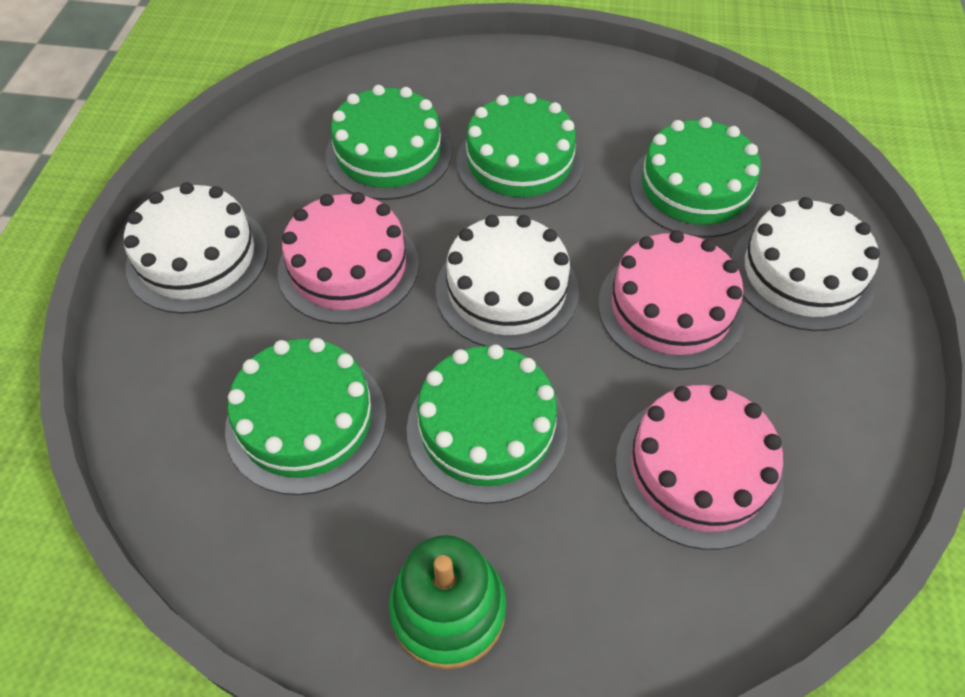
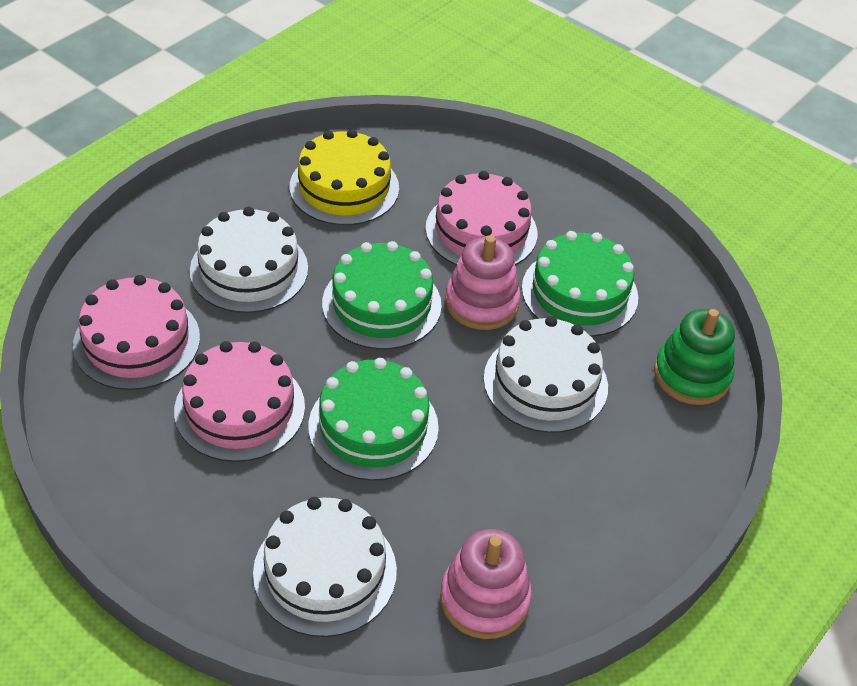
green cake: [225,338,386,495] [325,85,452,200] [407,344,567,504] [456,93,583,209] [630,117,762,238] = 5 -> [308,358,439,481] [322,241,442,349] [522,231,638,337] = 3
pink stacking toy: none = 0 -> [440,529,532,639] [445,235,521,330] = 2
yellow cake: none = 0 -> [290,129,399,225] = 1

